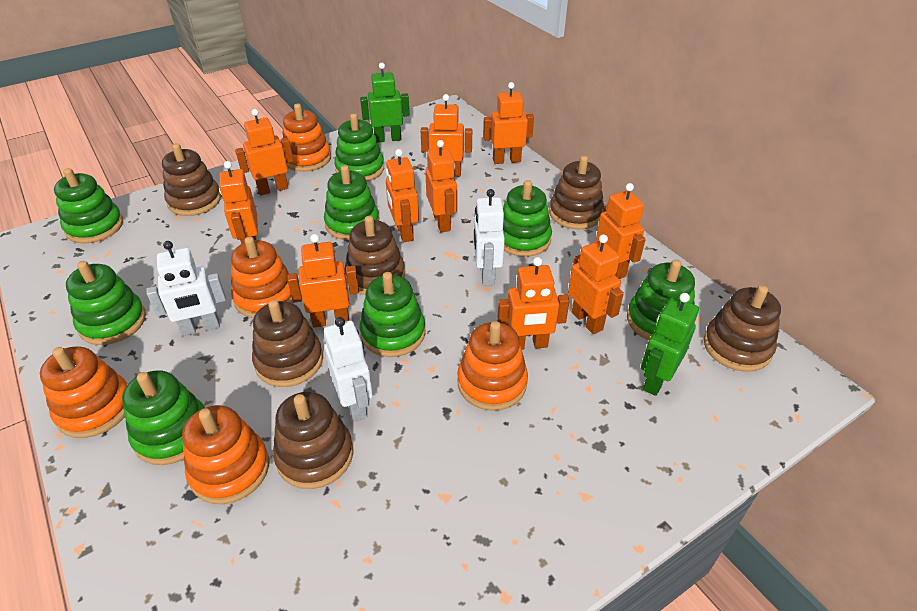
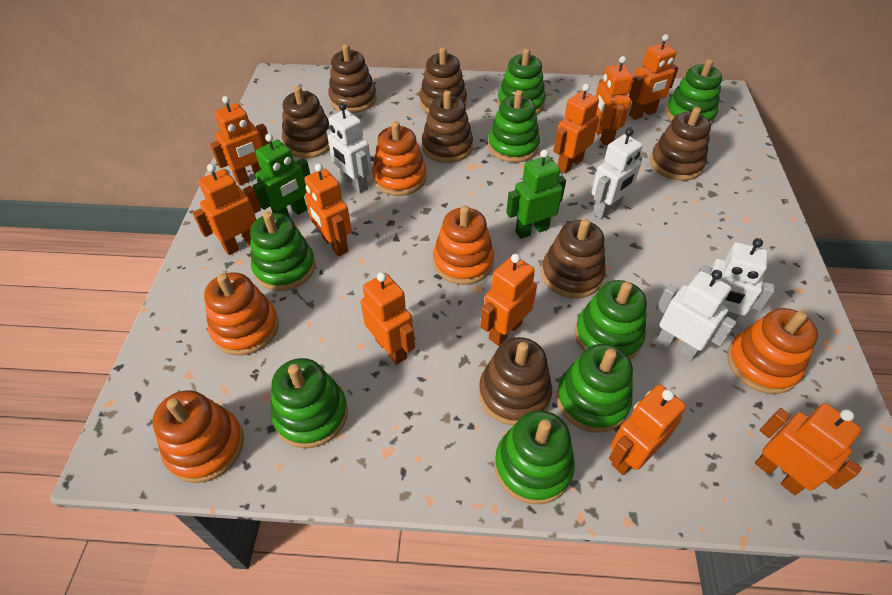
brown stacking toy: [162,143,221,216] [252,299,323,387] [273,392,353,489] [345,216,405,295] [549,156,604,229] [704,285,781,372] = 6 -> [282,86,330,158] [328,44,377,113] [419,47,467,113] [422,90,473,163] [479,337,552,425] [541,219,606,299] [650,107,711,181] = 7
white robot: [147,241,226,336] [324,317,373,421] [474,189,505,286] = 3 -> [327,103,372,194] [591,128,643,219] [656,270,737,361] [698,238,775,324] = 4

